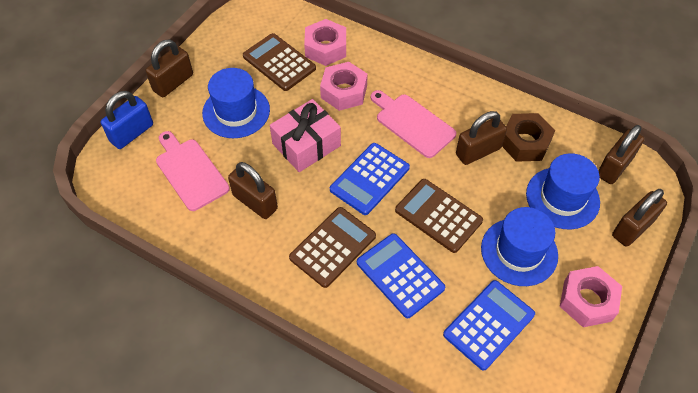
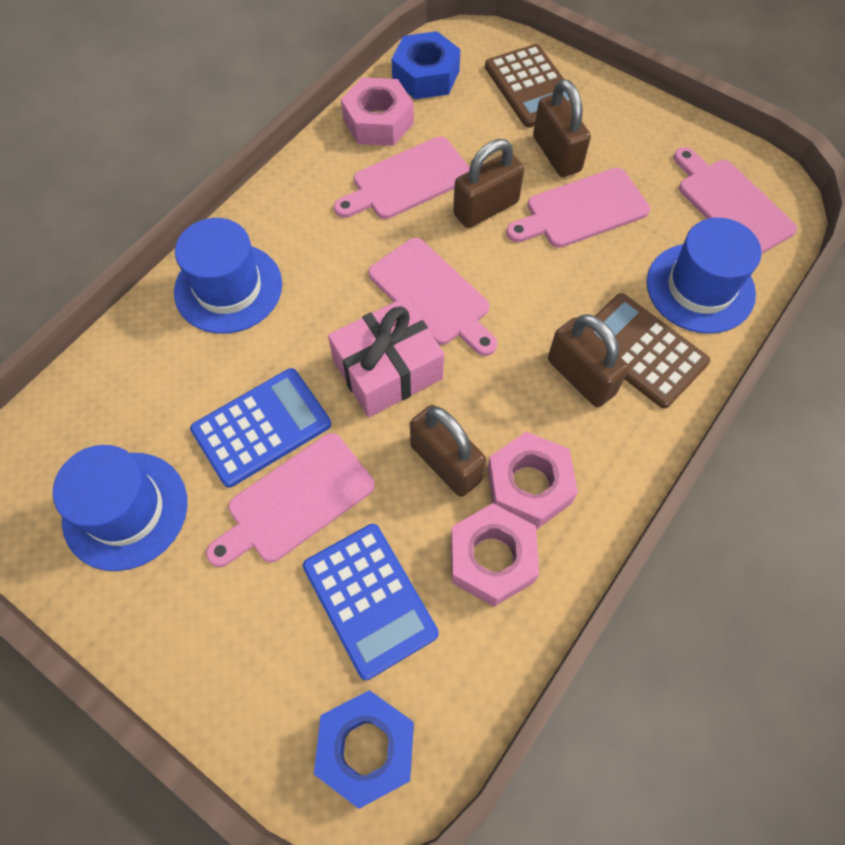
blue calculator: [330,143,410,215] [357,233,445,318] [443,280,535,371] = 3 -> [190,368,331,488] [303,524,439,680] = 2
blue nut: none = 0 -> [314,690,414,809] [391,31,461,99] = 2
blue padlock: [100,91,153,149] = 1 -> none = 0
brown calculator: [243,33,316,91] [289,207,376,288] [395,179,483,253] = 3 -> [485,44,571,127] [590,293,710,409] = 2
brown nut: [502,113,555,162] = 1 -> none = 0
brown padlock: [146,39,193,97] [228,162,278,219] [456,111,507,165] [598,125,644,184] [612,189,667,247] = 5 -> [410,405,486,497] [453,139,524,228] [533,79,591,177] [548,314,629,407] = 4
pink cutting board: [156,131,230,211] [370,90,456,158] = 2 -> [206,433,375,567] [334,137,470,219] [368,238,498,356] [506,168,650,248] [674,147,797,254] = 5

